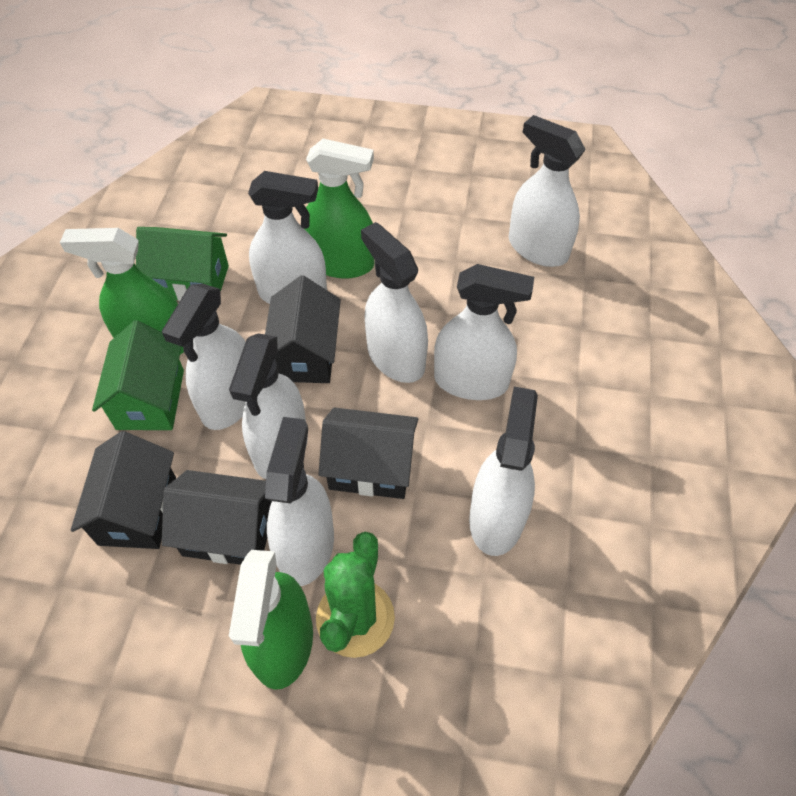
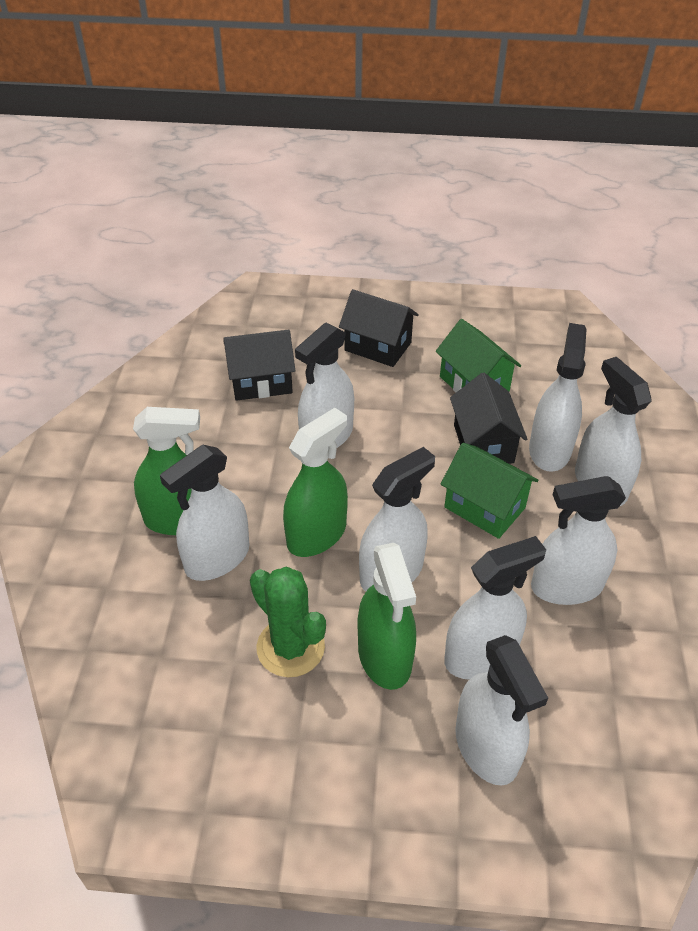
black house: [71,431,176,549] [162,470,272,565] [265,275,341,383] [318,407,418,499] = 4 -> [223,330,295,401] [339,289,419,367] [450,373,527,464] = 3

